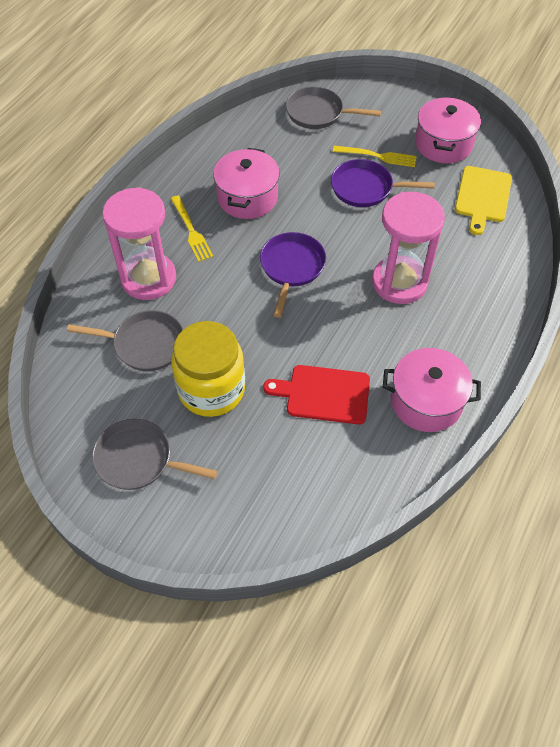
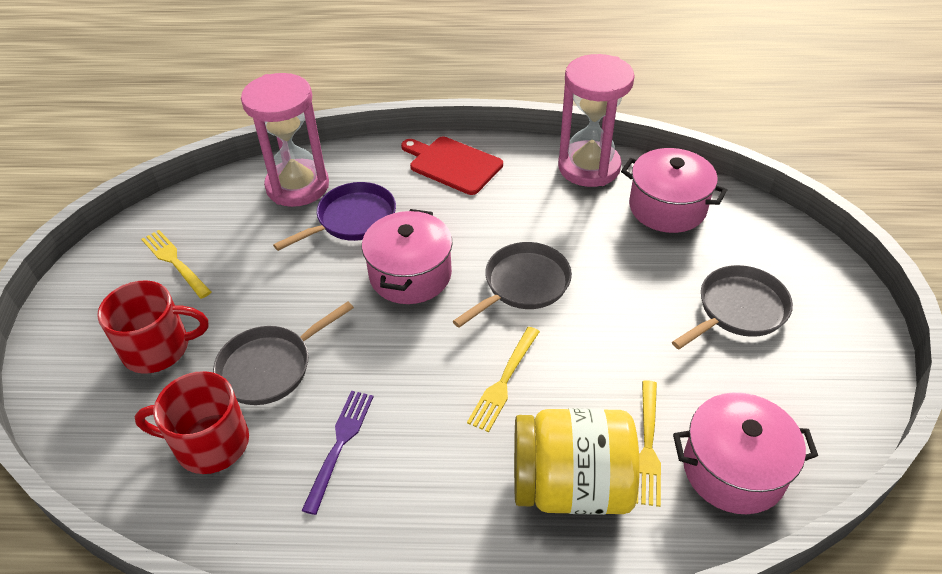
purple fork: none = 0 -> [301,391,374,515] = 1
purple pan: [260,232,326,318] [331,159,435,207] = 2 -> [273,182,396,251] = 1
red mug: none = 0 -> [97,281,208,374] [135,371,249,474] = 2
yellow cutting board: [455,166,512,235] = 1 -> none = 0
yellow fork: [170,196,213,262] [333,146,417,167] = 2 -> [141,230,211,299] [467,327,540,432] [636,380,661,507] = 3

